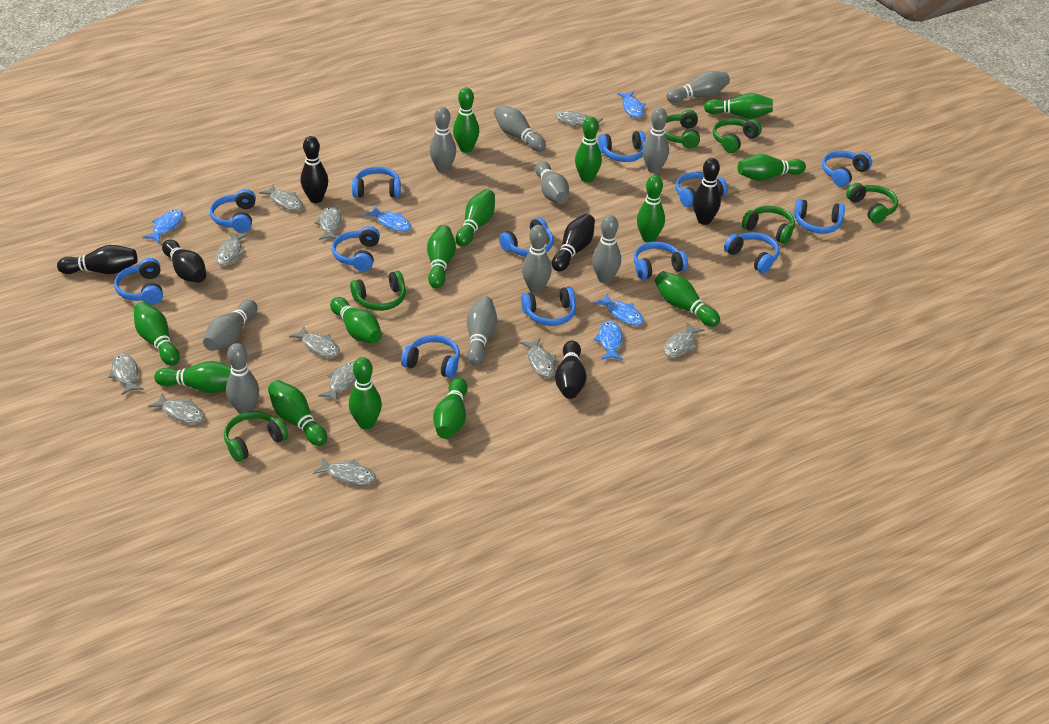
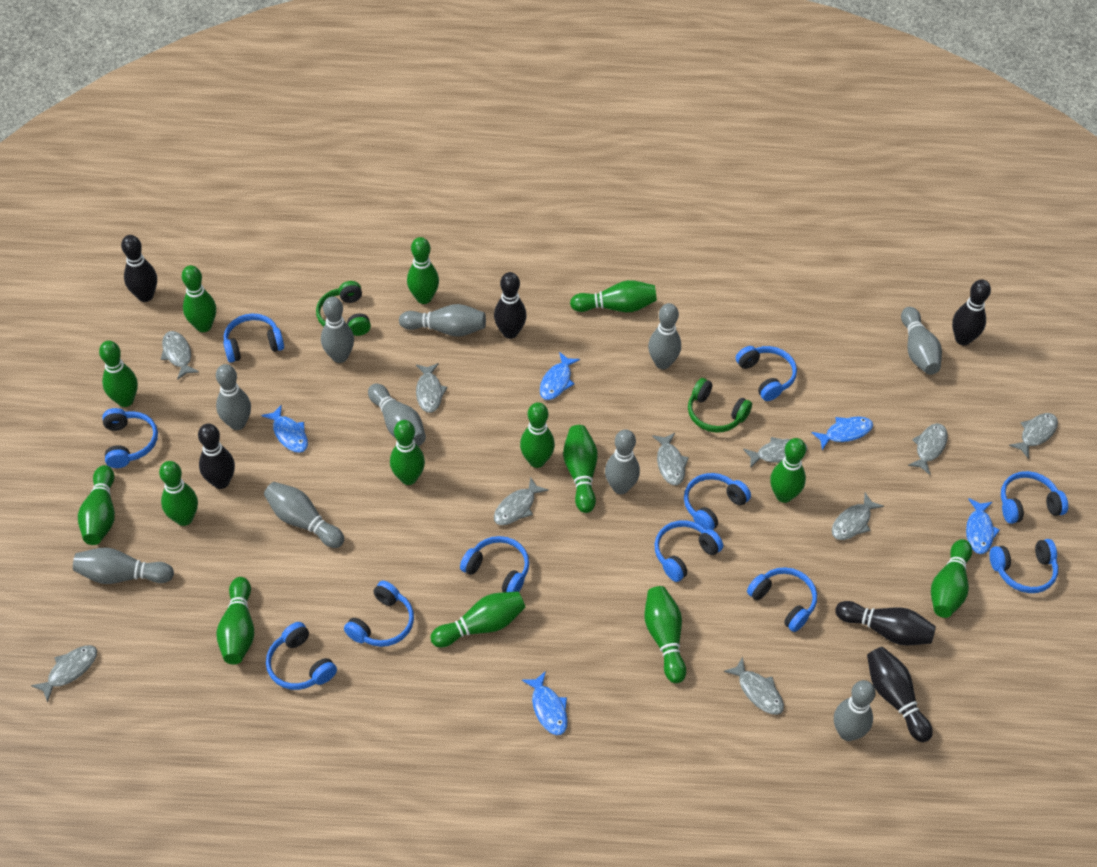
blue headphones: [114,258,163,305] [210,189,256,233] [332,226,380,271] [352,167,401,198] [401,335,460,378] [499,217,554,257] [521,287,576,326] [598,131,646,162] [634,242,688,279] [676,172,728,207] [724,232,779,273] [794,199,845,234] [822,151,872,187] = 13 -> [102,408,158,468] [223,314,284,363] [266,622,337,690] [344,581,414,647] [460,536,529,592] [654,520,723,582] [684,473,751,530] [736,346,797,401] [747,567,817,632] [990,539,1058,593] [1001,471,1068,524] = 11
green headphones: [224,411,288,462] [350,271,406,311] [665,110,700,148] [713,118,762,153] [742,206,795,244] [846,183,898,223] = 6 -> [316,281,371,336] [688,378,752,433] = 2
grey fish: [108,353,144,395] [148,393,205,424] [216,232,248,266] [259,185,303,211] [289,326,340,357] [313,457,376,485] [315,206,342,240] [318,361,356,403] [520,338,556,377] [555,111,603,129] [664,322,705,358] = 11 -> [31,645,97,702] [161,331,199,380] [416,363,448,413] [494,477,549,525] [652,433,689,486] [724,657,784,715] [743,437,807,468] [832,493,884,540] [908,423,948,475] [1009,413,1058,459] = 10

